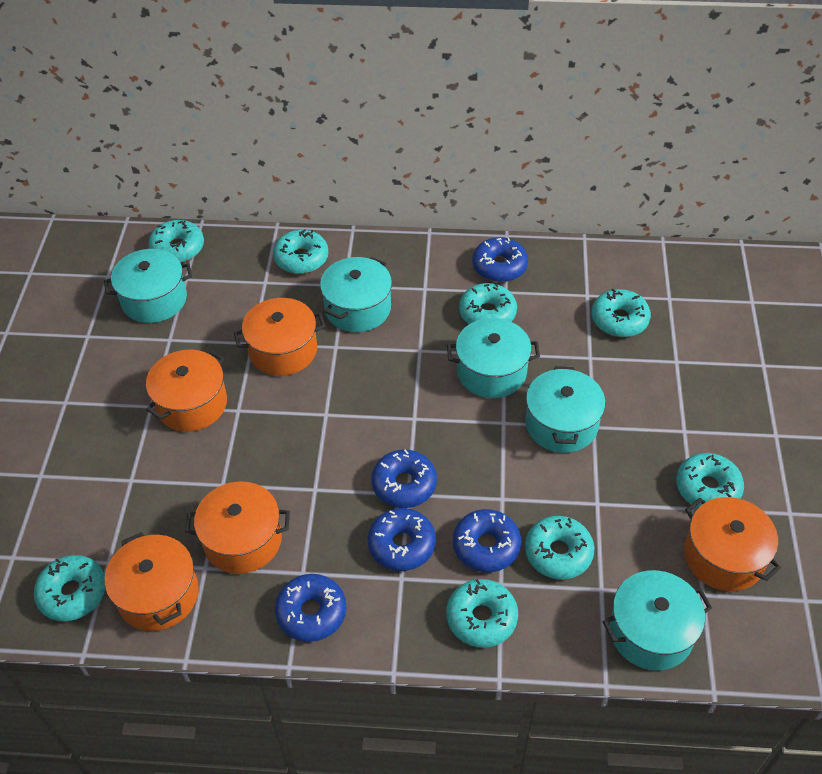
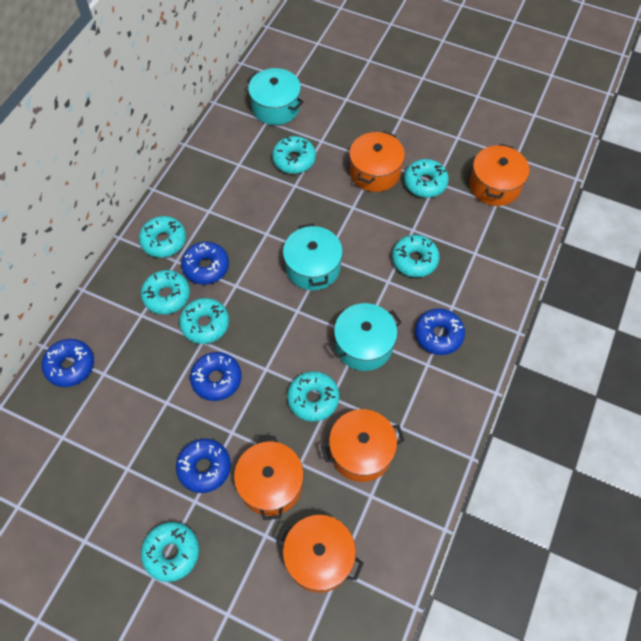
turquoise pot: [104,249,192,323] [320,257,392,332] [447,318,540,398] [525,366,606,453] [603,570,712,670] = 5 -> [246,68,304,125] [283,223,343,290] [329,303,402,371] = 3

